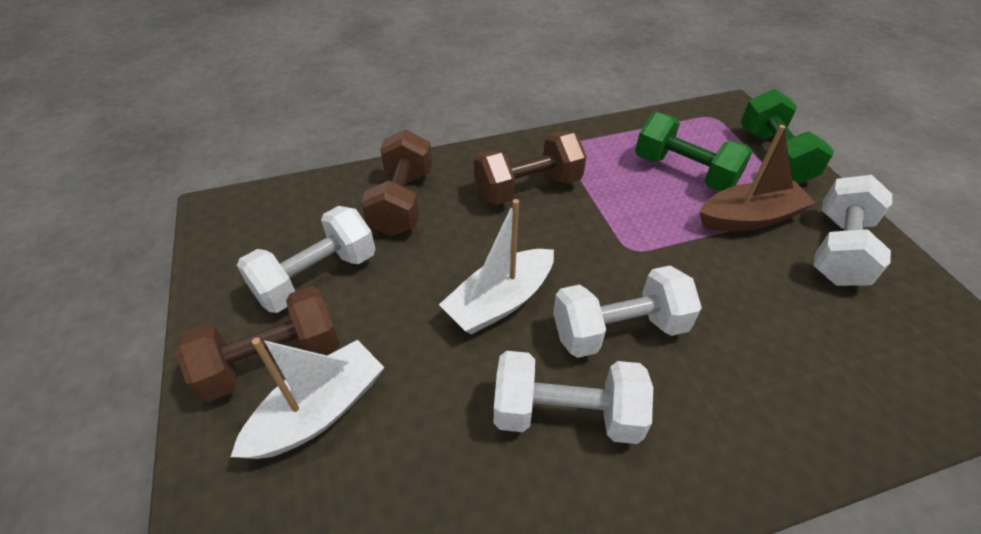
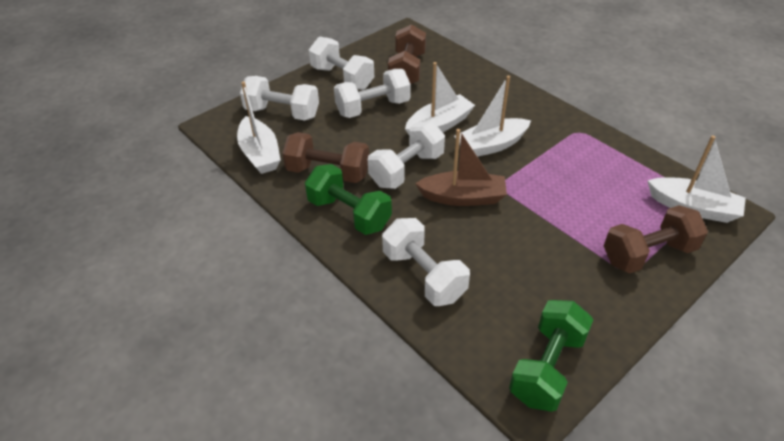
white boat: [231,338,385,459] [439,199,554,334] = 2 -> [237,82,281,174] [405,62,475,135] [454,76,531,157] [648,136,746,223] = 4
white dumbbell: [237,206,375,313] [494,351,653,444] [553,266,702,358] [813,175,892,286] = 4 -> [240,76,319,121] [309,36,374,90] [334,69,411,118] [368,121,445,189] [382,218,470,306] = 5

